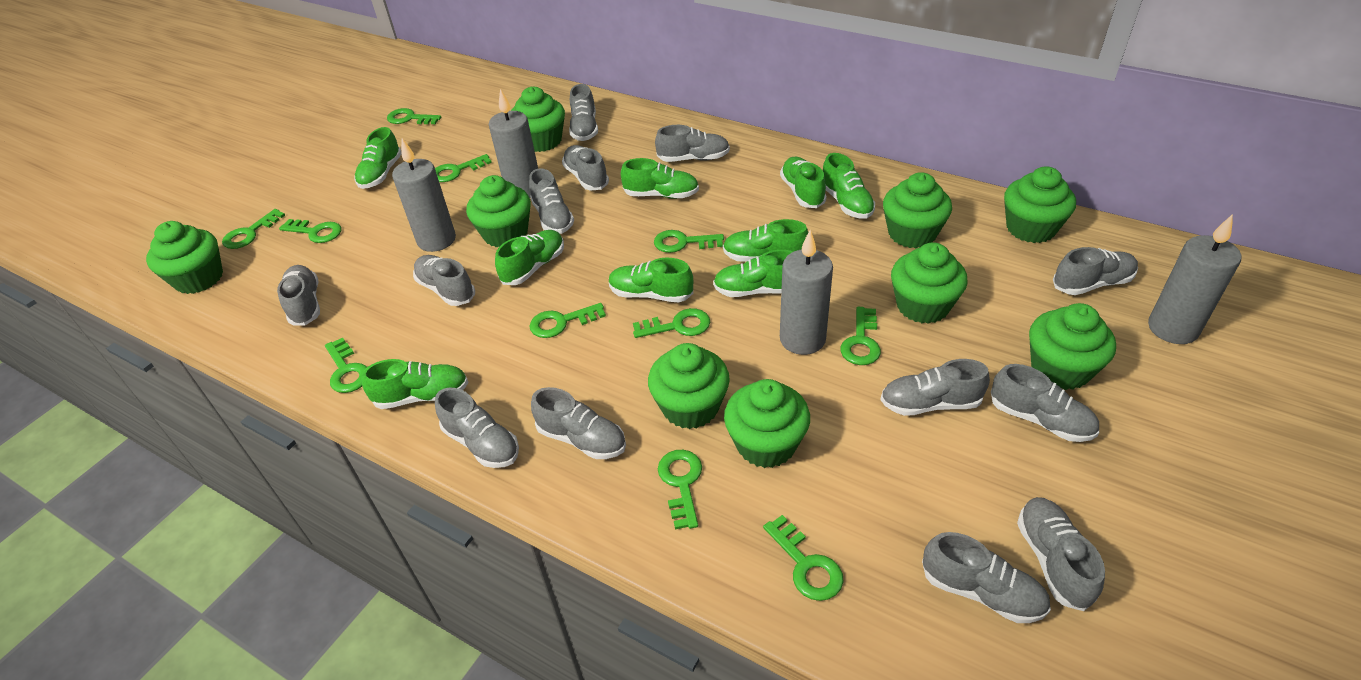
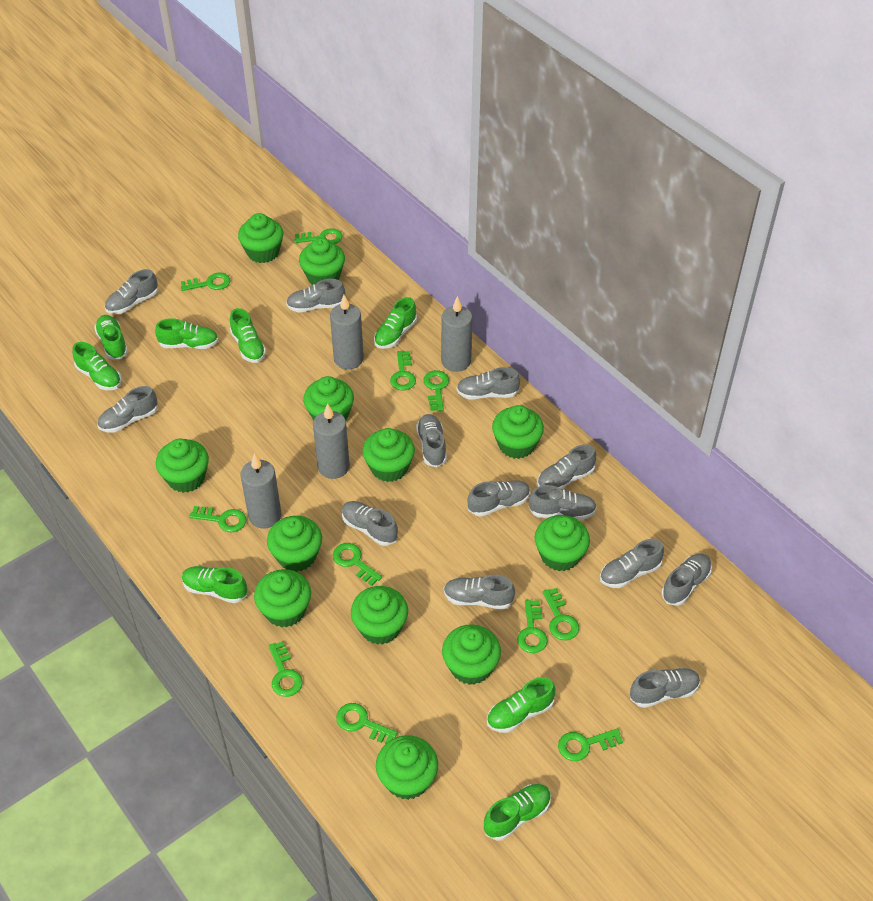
green cupcake: [146,221,223,294] [466,175,531,247] [511,87,565,152] [648,343,730,429] [724,379,810,468] [883,172,952,248] [891,242,968,324] [1004,166,1076,243] [1029,303,1116,390] = 9 -> [156,439,209,493] [238,213,283,263] [254,569,311,628] [267,516,322,572] [299,238,345,285] [303,376,354,420] [351,586,408,645] [362,428,415,482] [376,735,438,800] [442,624,501,685] [492,405,544,459] [535,515,590,571] = 12
green shoe: [354,127,401,189] [362,359,468,409] [495,230,564,285] [609,258,693,302] [621,158,699,199] [713,250,793,297] [723,219,808,262] [780,157,827,208] [823,153,875,219] = 9 -> [72,342,122,390] [94,315,128,360] [155,318,218,349] [182,566,247,603] [230,308,266,363] [374,297,417,349] [483,784,551,840] [487,677,556,733] = 8

